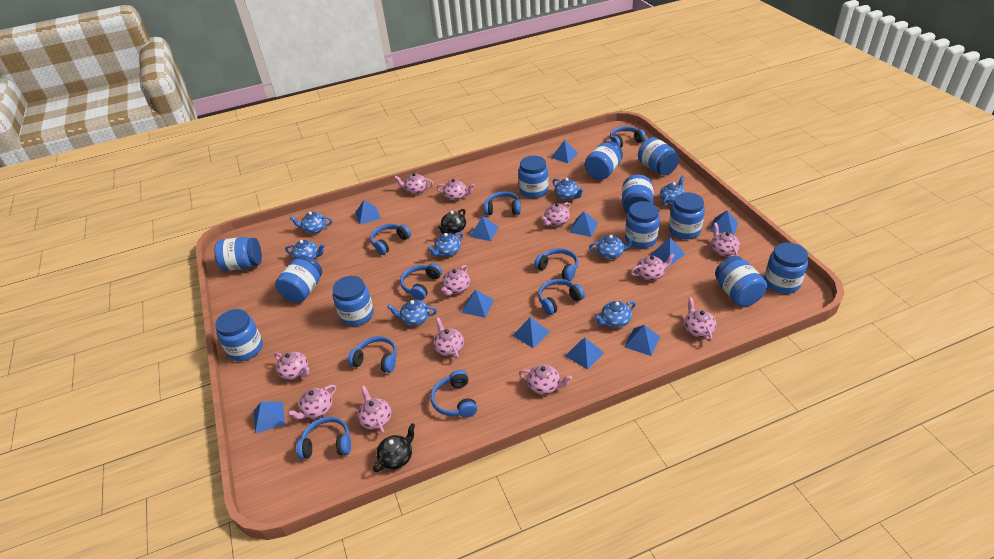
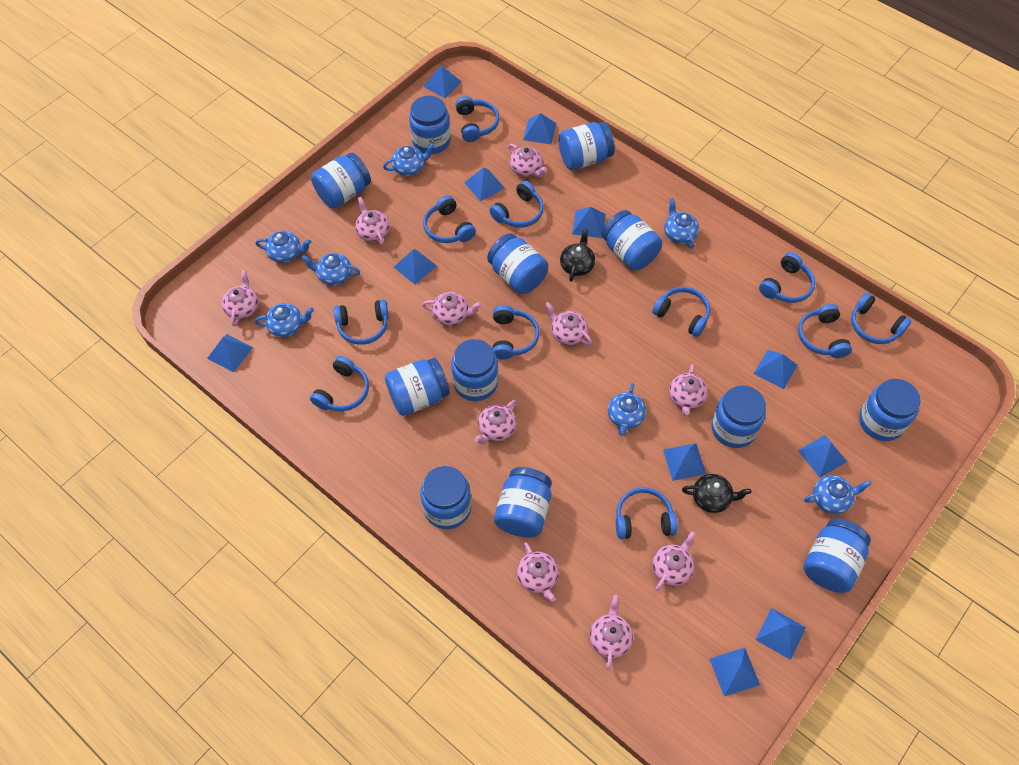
blue headphones: [296,417,351,459] [348,336,397,373] [370,224,411,255] [400,263,442,300] [430,370,477,417] [484,191,521,215] [534,248,578,281] [538,279,585,315] [610,126,646,148] = 9 -> [310,356,369,411] [334,300,389,345] [423,195,476,243] [455,96,499,142] [489,181,544,228] [492,305,540,360] [616,487,678,539] [652,287,710,337] [759,252,815,303] [798,304,852,358] [851,292,911,344] = 11
blue teapot: [285,240,325,260] [290,211,332,234] [387,300,437,326] [427,232,463,256] [553,178,584,200] [589,235,635,259] [594,301,636,328] [660,176,685,206] = 8 -> [254,303,314,337] [256,231,311,263] [301,253,360,285] [383,143,435,176] [608,383,646,436] [664,198,699,249] [804,475,872,514] = 7
pink teapot: [274,352,309,380] [287,385,336,419] [358,386,391,434] [394,173,434,194] [433,317,464,359] [436,179,474,201] [441,265,470,296] [519,364,572,395] [541,202,570,226] [631,254,675,280] [684,297,716,341] [711,223,740,257] = 12 -> [222,270,259,326] [355,197,390,246] [422,292,482,325] [474,400,517,444] [508,144,547,177] [517,542,559,602] [545,302,592,345] [590,595,633,670] [652,531,696,591] [669,364,708,416] = 10

